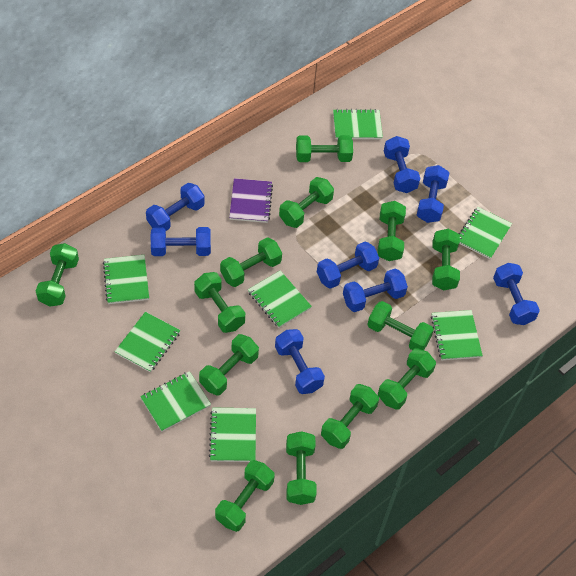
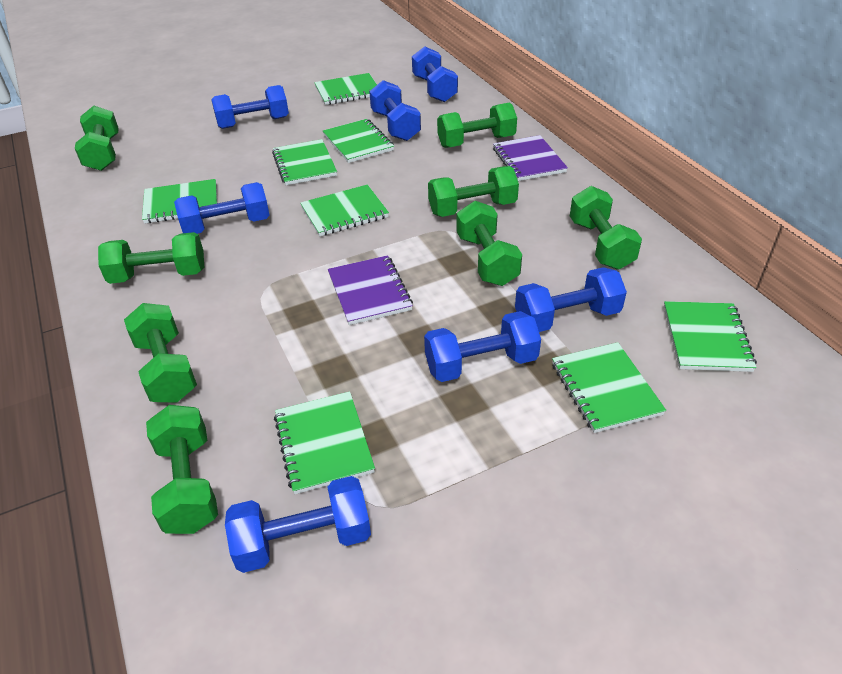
blue dumbbell: [146,183,205,231] [151,227,211,256] [275,329,325,394] [317,242,379,289] [343,268,408,312] [384,136,420,193] [417,165,449,223] [493,263,540,325] = 8 -> [174,182,270,234] [212,85,289,129] [225,476,371,573] [369,80,421,141] [412,46,458,102] [424,311,541,382] [515,267,627,332] = 7
green dumbbell: [36,243,79,307] [194,272,245,333] [199,334,259,396] [215,460,275,532] [220,237,282,287] [279,177,334,228] [286,431,317,505] [296,135,353,162] [321,384,379,449] [367,301,434,350] [377,201,406,261] [378,348,436,410] [432,229,460,290] = 13 -> [75,106,119,171] [98,232,204,284] [124,303,197,403] [146,405,218,534] [428,166,519,217] [437,103,517,148] [456,201,522,286] [570,186,642,270] = 8
purple notebook: [229,178,273,223] = 1 -> [328,255,413,325] [493,135,568,181] = 2

